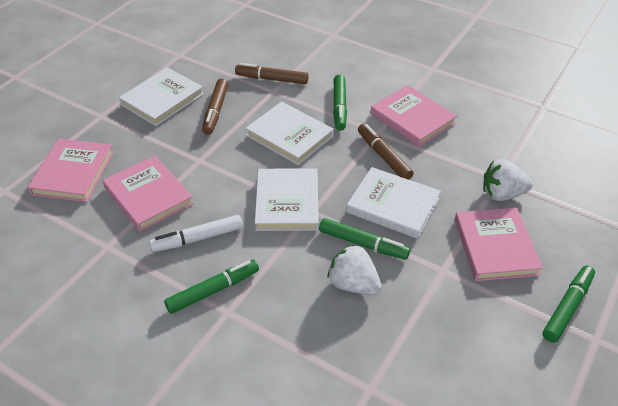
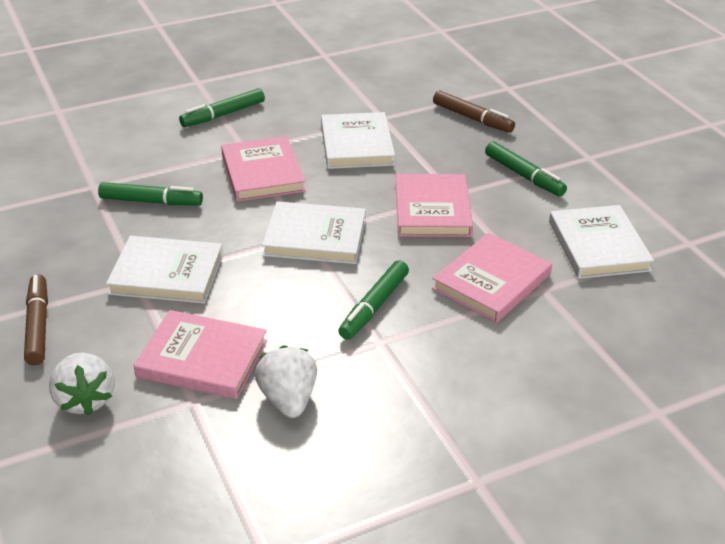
brown marker: [202,79,228,135] [235,63,309,84] [358,124,413,180] = 3 -> [24,274,48,365] [433,90,515,133] = 2
white marker: [149,215,243,252] = 1 -> none = 0

